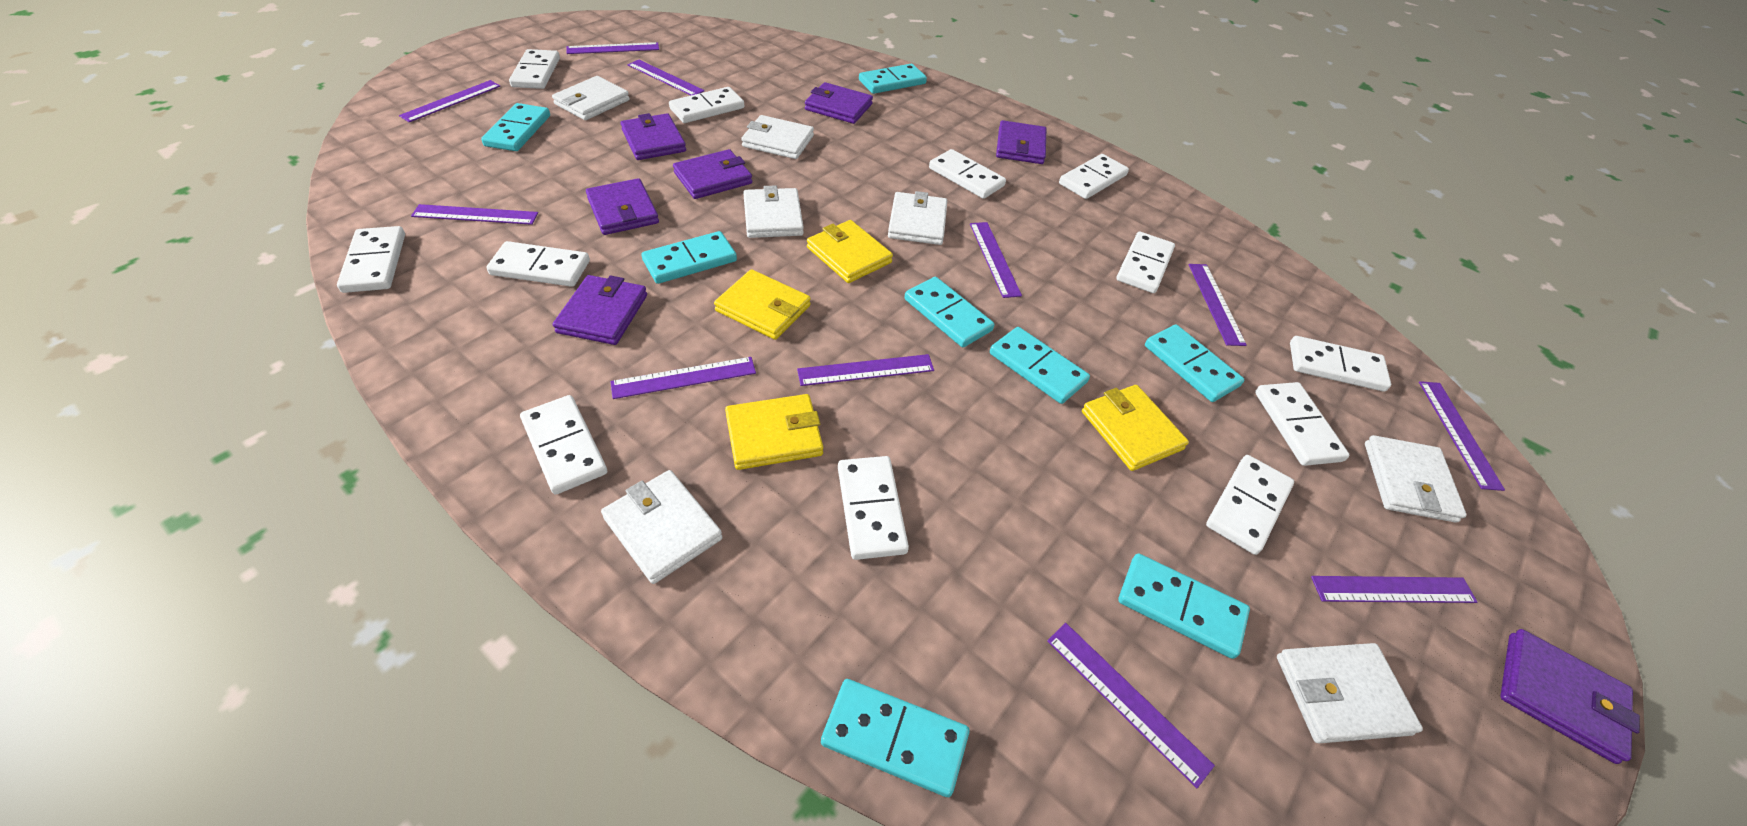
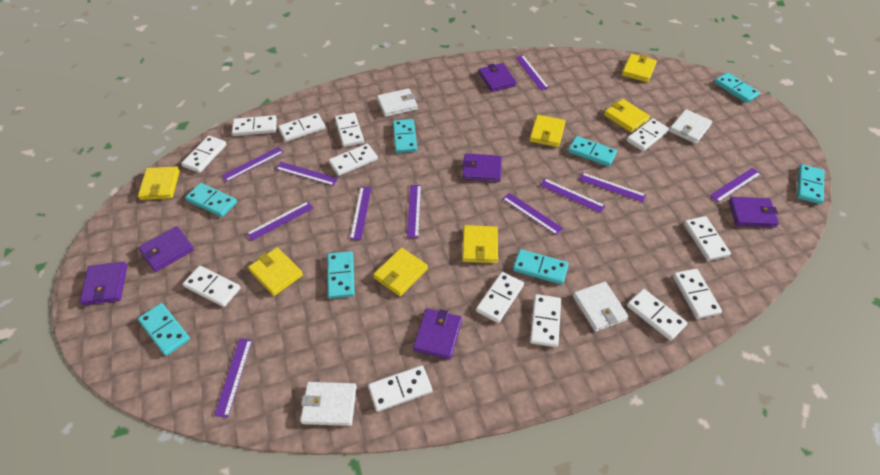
purple wallet: [553,275,647,345] [586,178,659,235] [620,113,686,160] [673,149,752,199] [805,82,873,124] [996,120,1046,164] [1500,629,1640,764] = 7 -> [80,261,127,305] [138,226,194,272] [413,309,462,360] [462,153,502,182] [478,63,517,92] [729,197,779,228] = 6
white domino: [337,226,405,293] [486,241,590,287] [509,49,560,89] [520,395,607,495] [669,87,744,123] [838,456,909,560] [929,149,1006,199] [1059,154,1129,199] [1117,232,1175,293] [1206,455,1294,555] [1255,382,1349,466] [1290,336,1391,392] = 12 -> [181,136,227,173] [183,266,241,307] [232,115,277,136] [278,113,325,142] [329,144,378,176] [335,113,364,147] [368,365,432,412] [476,272,524,323] [530,294,561,347] [626,118,669,151] [627,289,688,341] [673,269,722,319] [684,216,731,261] = 13
white wallet: [552,76,630,120] [601,470,722,584] [741,115,814,159] [743,185,804,238] [888,191,947,245] [1277,643,1423,743] [1365,435,1467,523] = 7 -> [300,382,357,426] [377,88,418,117] [573,282,629,332] [669,109,712,144] = 4
yellow wallet: [714,269,811,340] [725,394,823,470] [807,220,893,283] [1082,385,1189,471] = 4 -> [138,166,180,200] [248,247,303,296] [373,248,428,296] [462,225,498,263] [529,115,566,147] [604,99,650,132] [622,54,657,82] = 7

